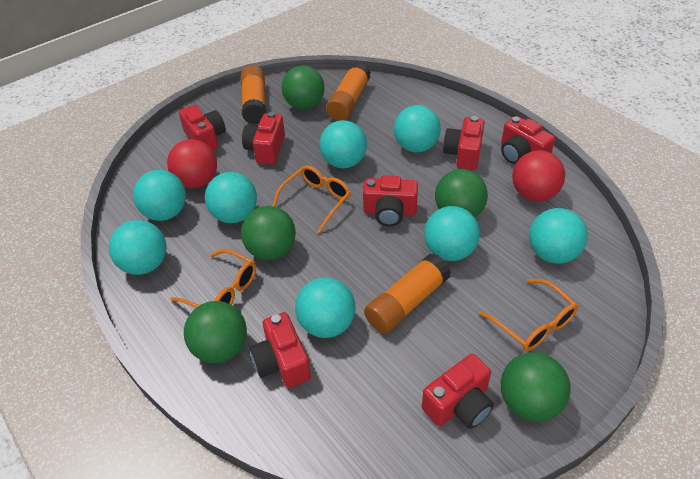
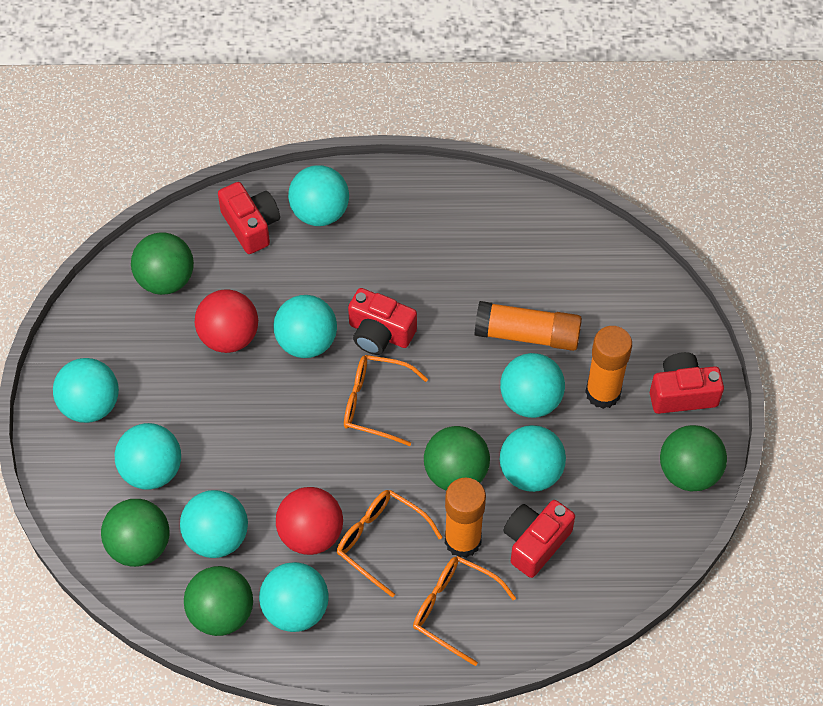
red camera: [179,105,226,150] [242,112,285,165] [249,312,311,388] [363,175,418,226] [422,354,494,429] [443,116,485,170] [501,116,555,164] = 7 -> [218,182,280,254] [348,288,417,355] [503,500,575,578] [650,352,724,414] = 4

